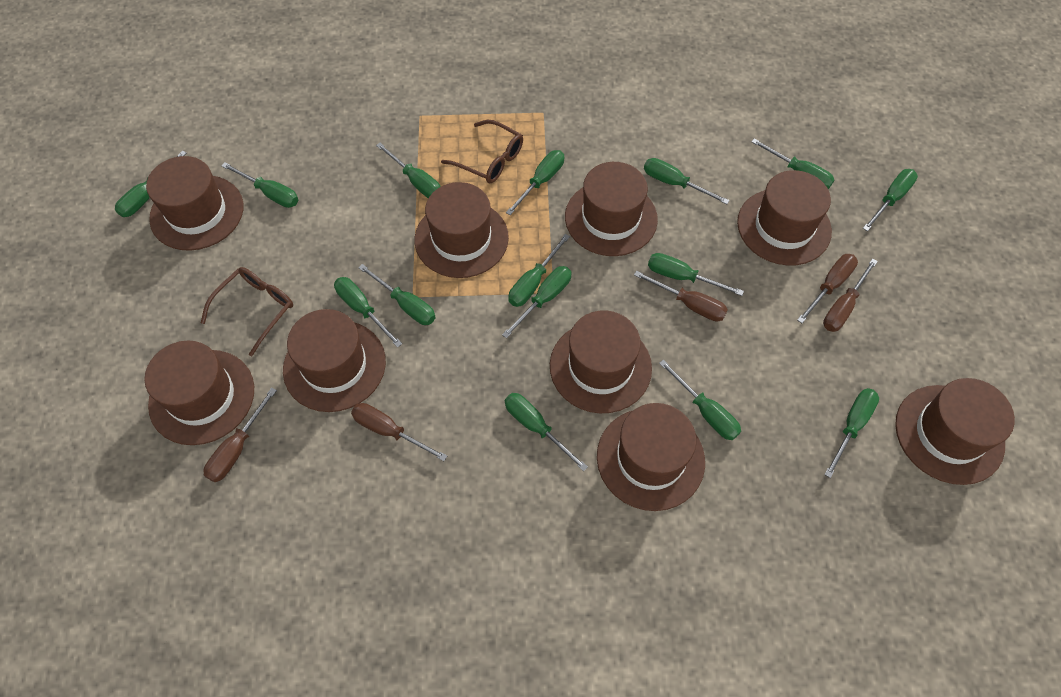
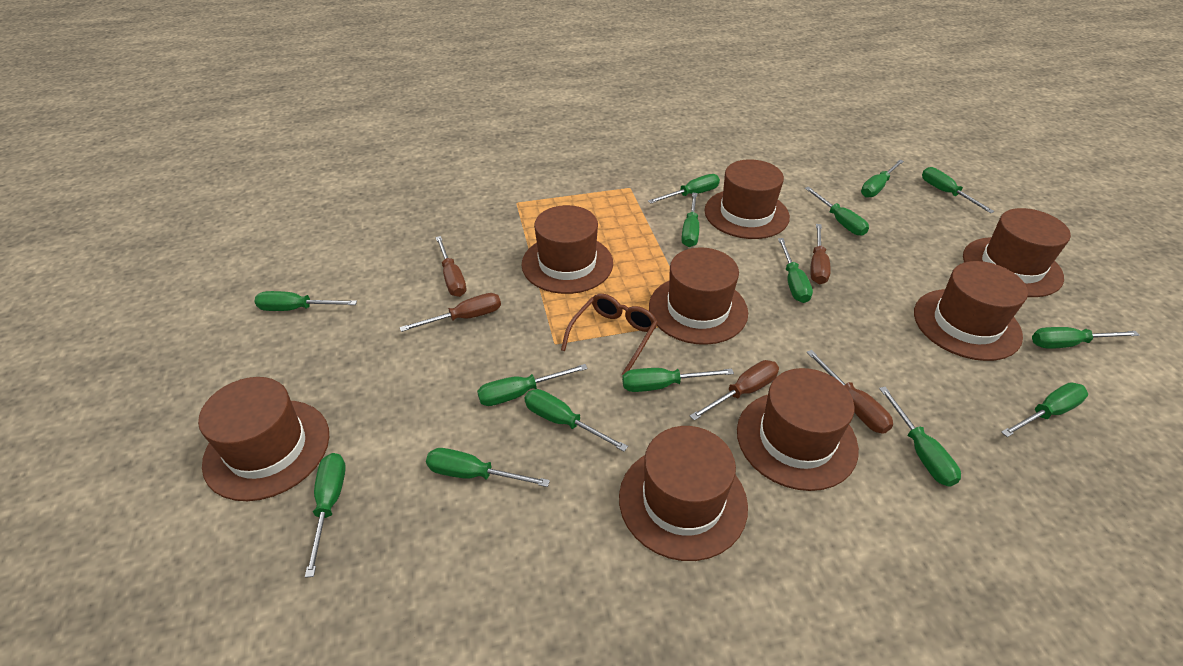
brown glasses: [201,267,293,356] [441,120,523,183] = 2 -> [561,294,658,375] = 1
brown hat: [144,340,254,445] [146,156,243,251] [283,309,386,412] [415,182,509,278] [550,310,652,413] [565,162,658,256] [597,403,705,511] [737,170,832,265] [895,378,1015,485] = 9 -> [198,377,329,501] [521,205,613,294] [619,426,748,561] [649,247,748,345] [705,159,790,239] [737,368,859,491] [914,261,1028,361] [963,208,1071,297] = 8

